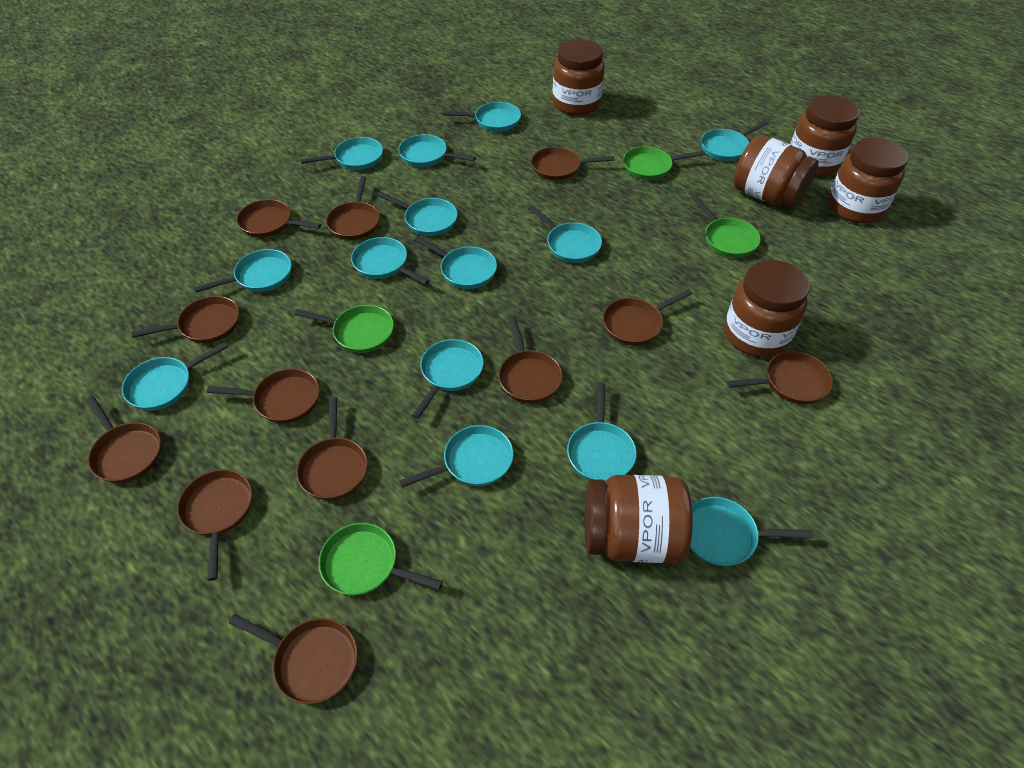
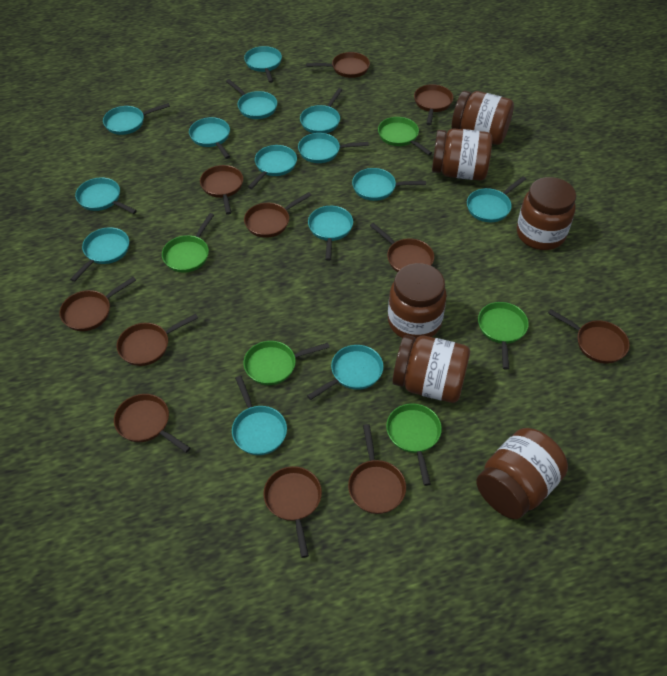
brown pan: [86,397,161,483] [132,296,239,343] [177,469,252,581] [207,368,319,423] [229,614,358,704] [236,199,321,238] [296,397,368,500] [326,176,380,240] [498,317,562,403] [531,147,615,181] [603,289,692,345] [727,351,833,404] = 12 -> [59,277,136,331] [114,394,190,453] [117,314,198,366] [200,165,243,215] [244,192,312,238] [263,466,322,558] [306,52,370,78] [348,424,406,514] [370,223,434,272] [414,84,453,125] [548,309,630,364] = 11
green pan: [294,305,394,353] [318,523,443,596] [623,146,705,180] [691,196,761,258] = 4 -> [162,213,214,273] [244,341,330,385] [378,117,432,155] [386,403,442,486] [478,302,529,370] = 5

